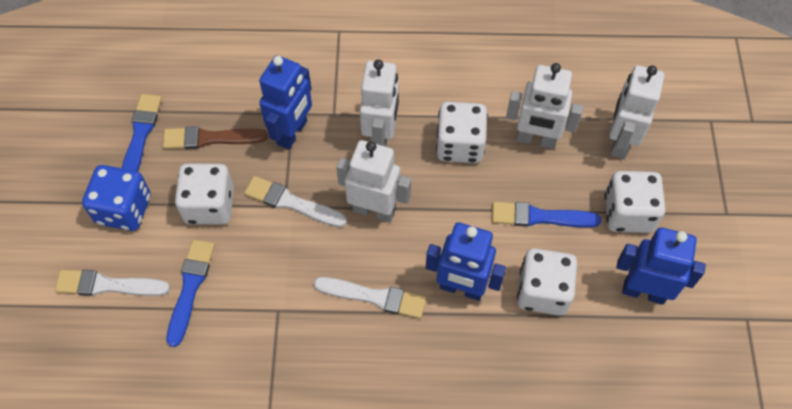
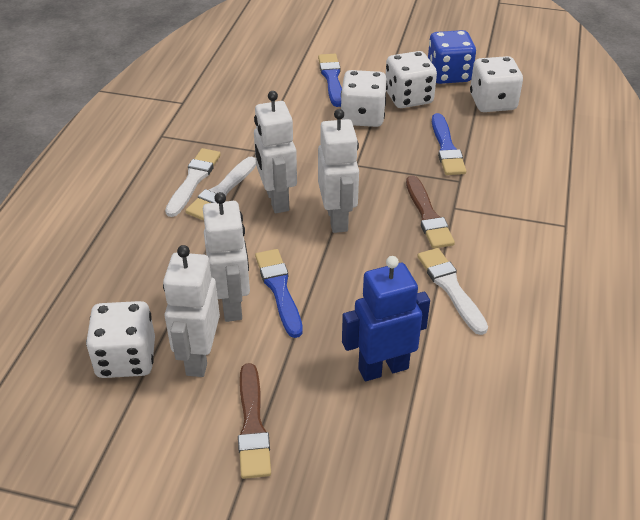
blue robot: [259,55,312,150] [426,222,506,301] [616,227,706,304] = 3 -> [342,256,430,381] = 1
brown brush: [163,126,268,149] = 1 -> [238,363,271,479] [406,176,455,249] = 2

